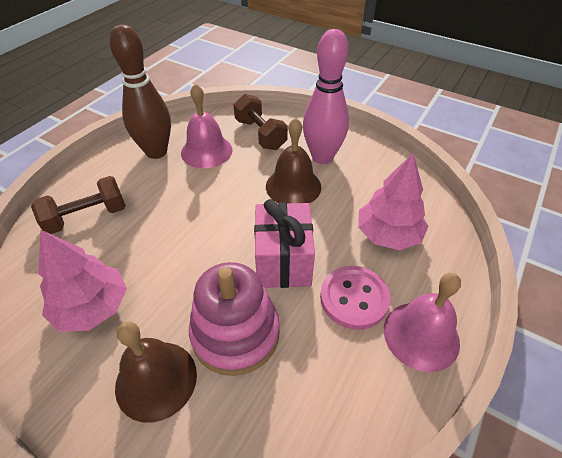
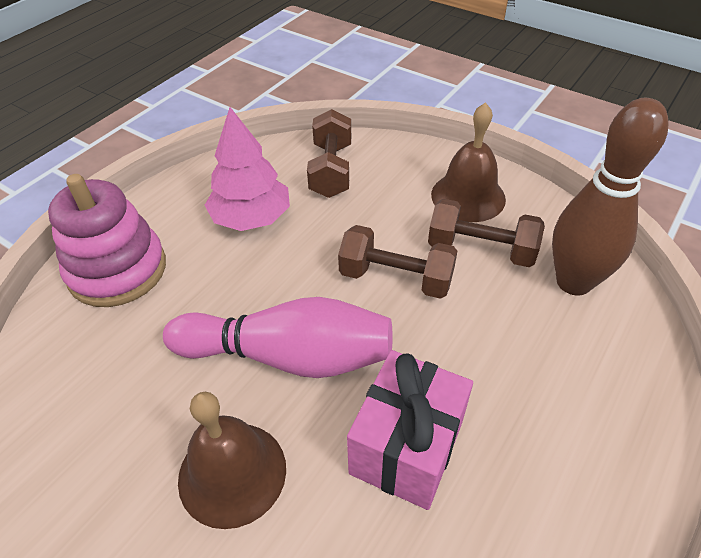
brown dumbbell: [31,176,126,234] [234,94,288,150] = 2 -> [307,109,351,198] [338,225,457,299] [428,199,545,267] = 3
pink bell: [181,83,233,168] [384,273,461,372] = 2 -> none = 0
pink button: [320,266,390,330] = 1 -> none = 0
pink tree: [38,230,127,332] [358,153,428,250] = 2 -> [205,107,290,231] = 1

